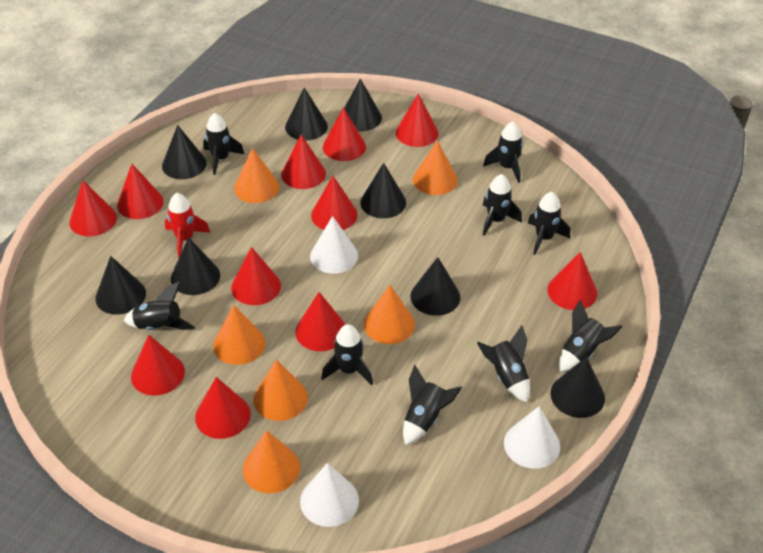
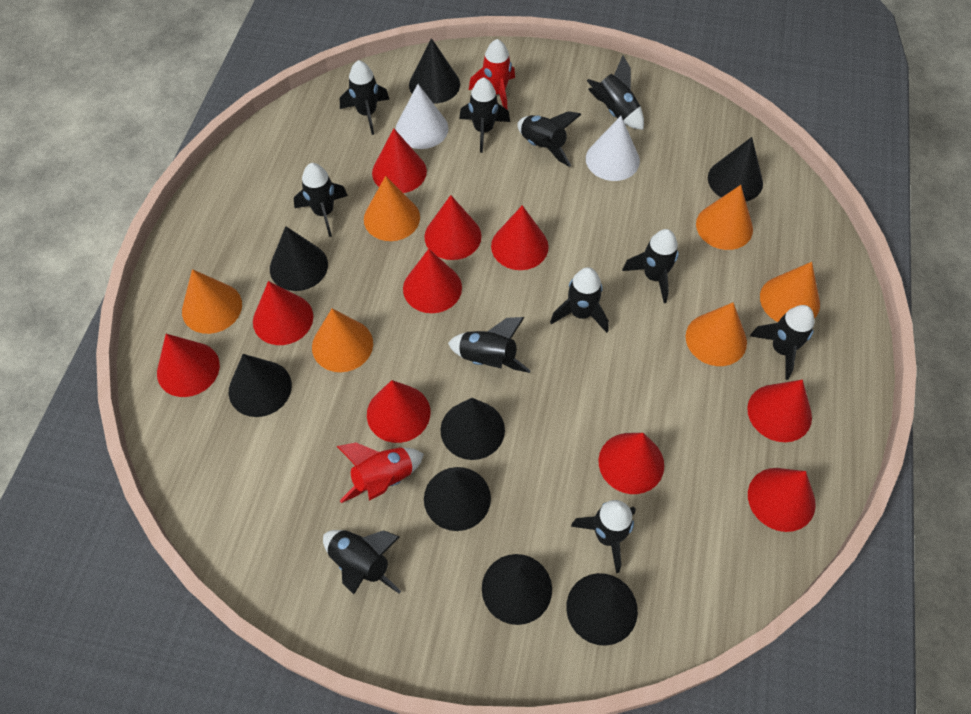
black rocket: [124,282,195,330] [203,113,244,175] [321,324,373,386] [403,365,462,445] [477,325,530,402] [483,121,523,183] [483,174,522,236] [528,192,570,255] [559,300,622,372] = 9 -> [294,163,348,237] [323,530,401,594] [340,60,389,135] [448,317,531,373] [459,77,510,153] [517,111,581,167] [550,267,609,333] [571,500,636,573] [587,56,644,130] [622,229,679,303] [750,305,814,380] = 11
red cone: [69,180,117,236] [117,164,164,219] [131,335,185,396] [195,377,251,439] [231,247,281,305] [281,135,326,189] [295,292,345,351] [311,176,358,230] [323,107,366,161] [396,94,438,147] [547,252,597,310] = 11 -> [157,334,220,397] [253,281,313,345] [367,380,430,443] [372,128,427,193] [403,249,462,313] [424,195,482,260] [491,205,549,270] [599,433,664,494] [747,380,812,442] [748,468,816,532] = 10
red rocket: [165,193,210,258] = 1 -> [337,443,424,503] [469,39,515,109] = 2
white cone: [300,463,359,527] [310,216,358,274] [504,406,560,469] = 3 -> [395,84,448,149] [586,116,640,181] = 2

